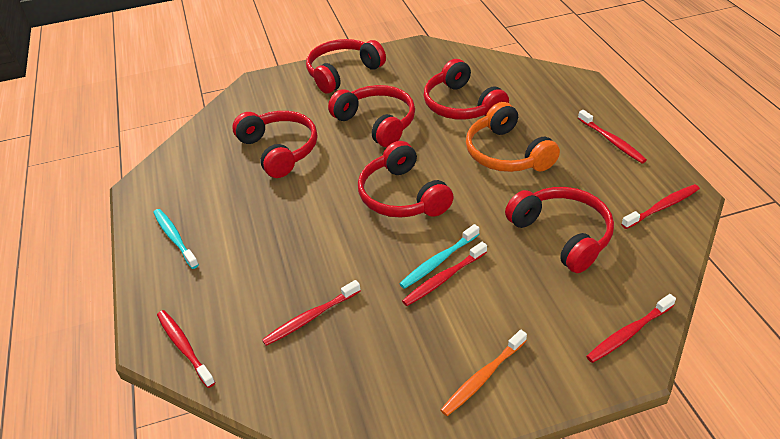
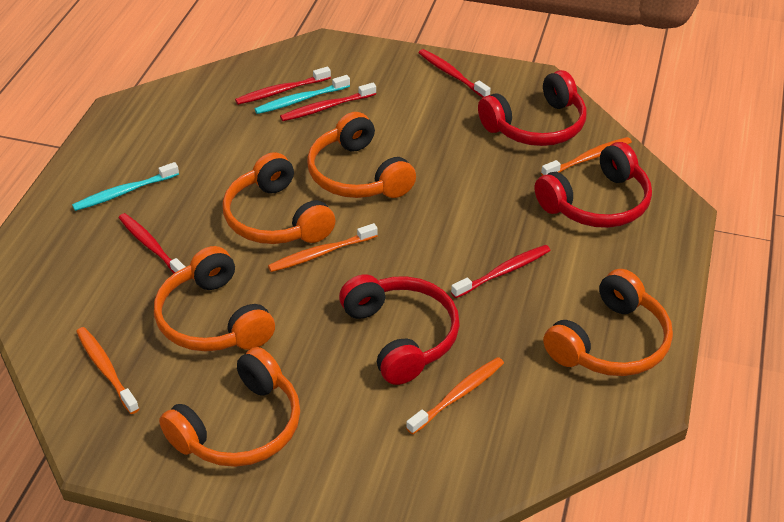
orange headphones: [466,102,560,172] = 1 -> [154,246,275,351] [159,347,300,467] [222,152,336,244] [307,112,416,198] [543,269,673,376] = 5
orange toothbrush: [441,330,527,416] = 1 -> [76,327,139,414] [268,223,378,272] [406,357,504,435] [541,137,632,176] = 4
red headphones: [232,111,317,178] [306,39,386,94] [328,85,415,147] [358,141,454,218] [423,59,509,120] [505,187,614,273] = 6 -> [339,274,460,385] [478,70,587,146] [535,142,652,228] = 3
red toothbrush: [157,310,215,388] [262,280,361,346] [402,242,487,306] [578,110,647,163] [586,294,676,363] [621,184,700,229] = 6 -> [119,213,185,274] [235,67,331,105] [280,83,376,121] [419,49,491,98] [451,245,551,298] = 5

